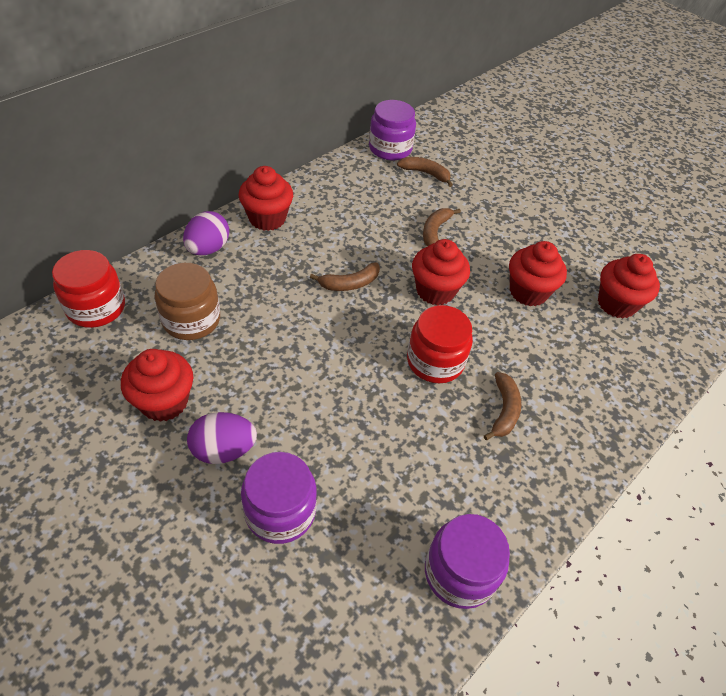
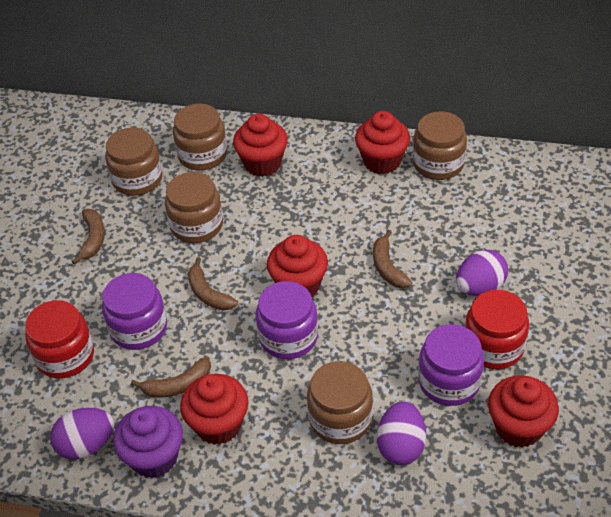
brown jar: [154,263,220,340] = 1 -> [105,128,163,196] [165,172,223,243] [173,104,227,171] [307,361,373,444] [413,111,467,180] = 5
purple cupcake: none = 0 -> [113,406,183,478] = 1
purple egg: [183,211,229,255] [187,412,257,464] = 2 -> [50,408,114,460] [377,401,426,465] [456,250,508,296] = 3

